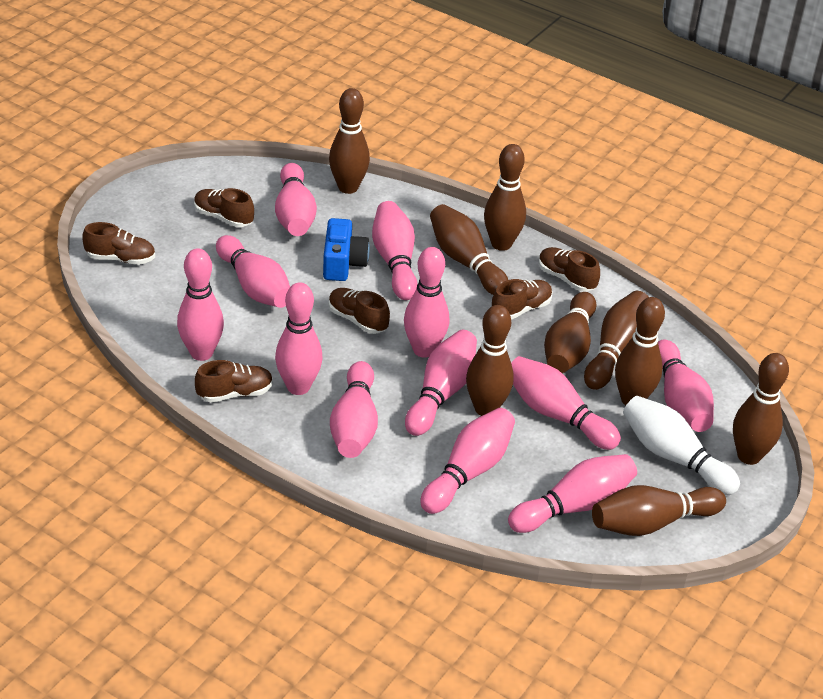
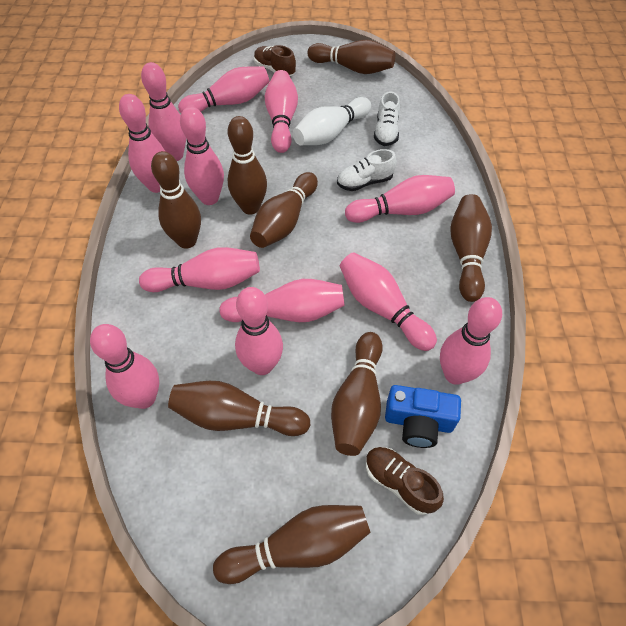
brown bowling pin: [329,88,370,194] [430,204,508,295] [466,305,514,416] [484,144,526,251] [544,292,596,373] [584,291,649,390] [592,485,726,536] [615,297,665,405] [733,353,789,465] = 9 -> [151,151,201,249] [168,381,310,436] [213,505,371,584] [228,116,267,214] [250,172,318,248] [307,40,395,74] [331,332,383,456] [450,194,492,302] = 8
brown shoe: [82,222,155,265] [194,188,254,227] [195,360,273,402] [329,288,390,334] [492,279,553,320] [539,247,600,292] = 6 -> [254,45,296,76] [366,447,444,515] = 2
white shoe: none = 0 -> [337,149,397,191] [374,91,400,146] = 2

